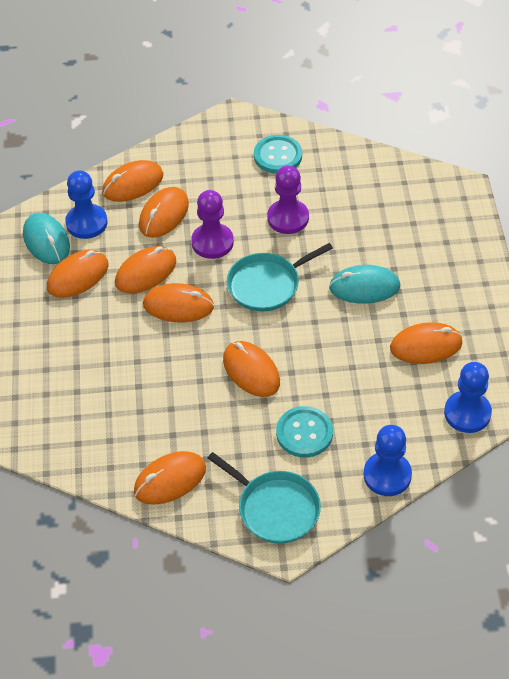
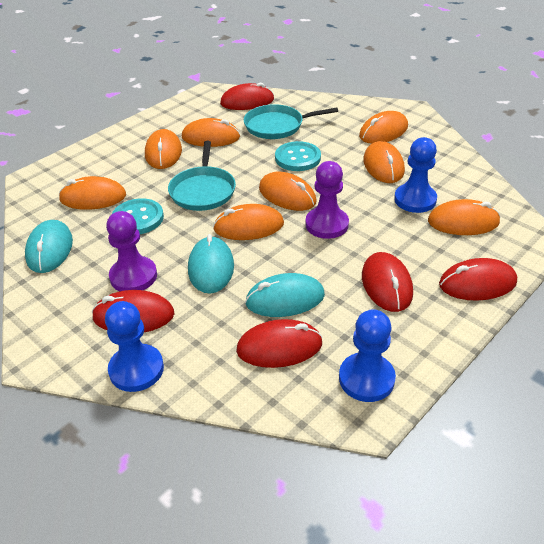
red mouse: none = 0 -> [91,290,174,332] [220,83,274,110] [236,319,323,368] [362,252,413,312] [439,258,517,301] = 5
turquoise mouse: [23,213,70,264] [329,265,400,304] = 2 -> [25,220,73,273] [188,234,234,294] [245,273,325,317] = 3

